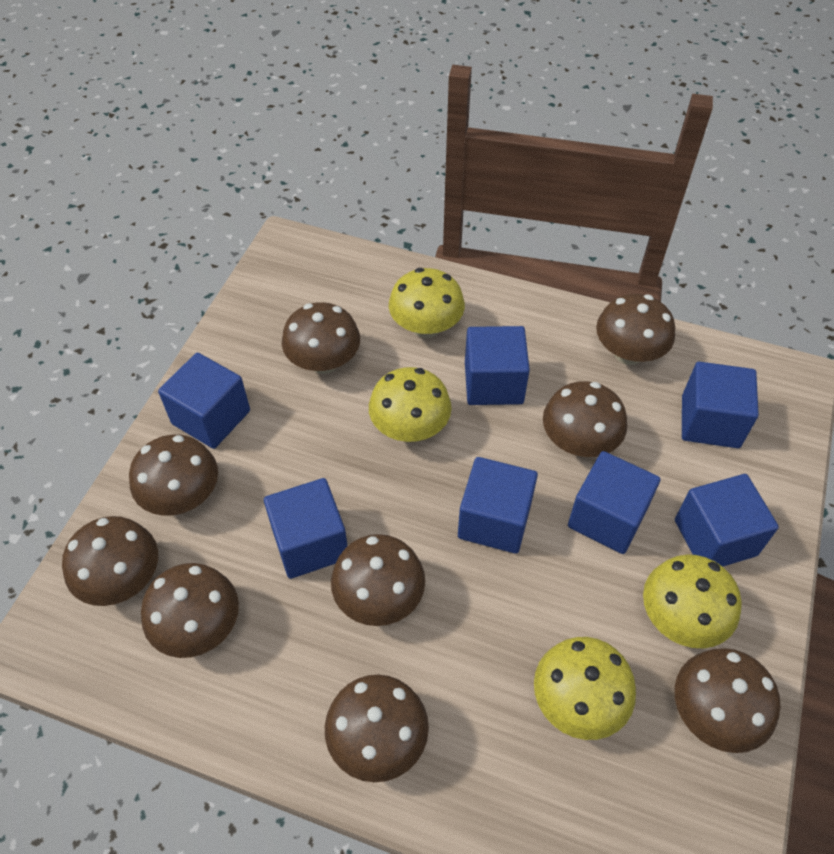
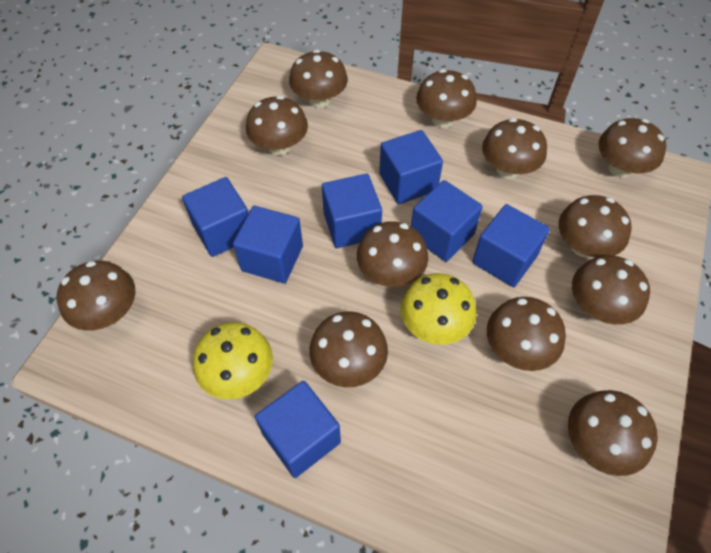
brown mushroom: [62,516,158,606] [129,435,218,516] [141,563,239,658] [282,302,360,374] [325,675,429,782] [331,534,425,626] [543,381,627,457] [596,294,675,365] [675,648,780,753] = 9 -> [57,261,135,331] [246,96,308,155] [289,50,348,108] [309,311,388,387] [357,221,428,287] [416,69,477,128] [482,118,547,178] [487,297,566,371] [559,195,631,258] [568,390,658,476] [572,255,650,325] [599,118,666,178] = 12
yellow mushroom: [369,367,452,442] [389,268,465,338] [534,637,636,740] [643,554,742,648] = 4 -> [193,322,273,399] [401,273,477,345] = 2

